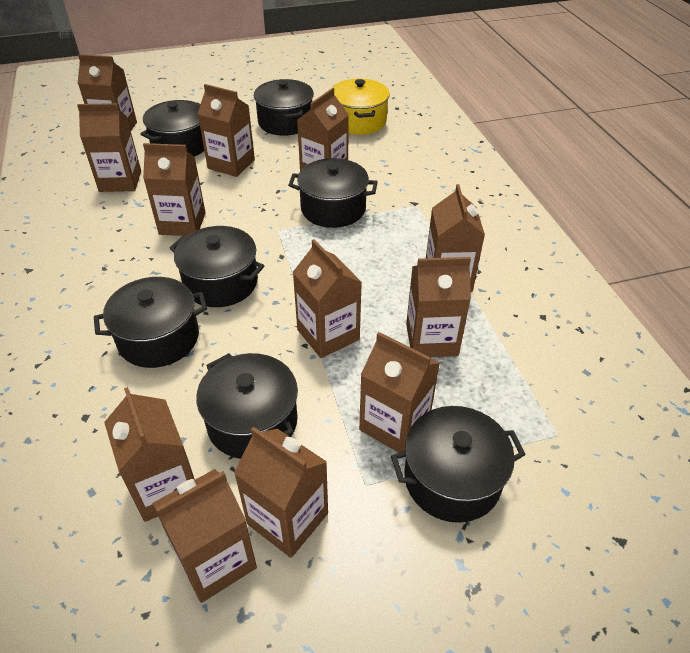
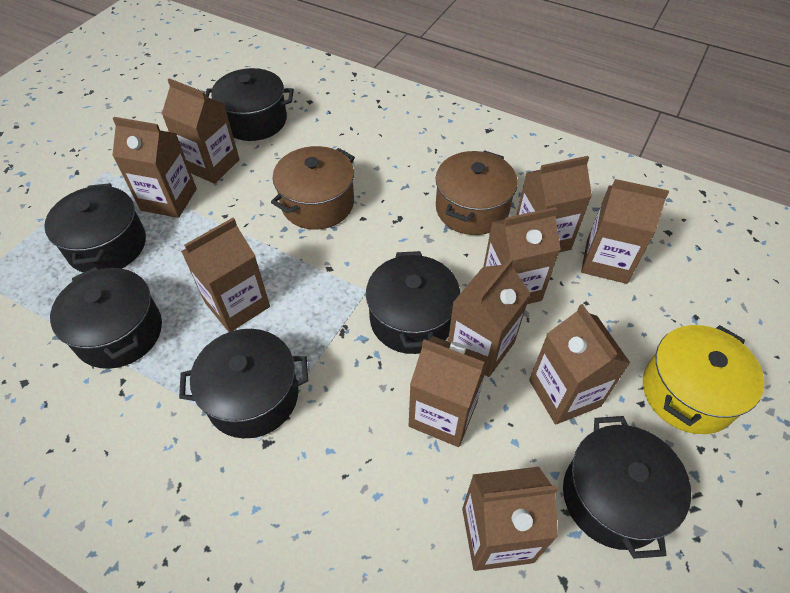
black pot: [94,277,207,368] [140,100,204,156] [169,226,264,307] [196,353,298,459] [254,79,314,136] [288,158,378,228] [391,406,526,523] = 7 -> [44,183,146,273] [50,267,162,369] [179,329,308,438] [205,68,294,141] [366,251,460,354] [563,416,691,559] = 6
brown carton: [77,103,141,192] [78,54,137,130] [104,387,195,522] [143,143,206,236] [152,469,257,603] [198,84,255,177] [234,427,328,558] [293,239,362,358] [297,88,349,170] [359,332,440,453] [406,257,471,357] [426,184,485,292] = 12 -> [112,117,197,218] [162,78,240,184] [181,218,270,332] [409,336,489,447] [448,258,531,377] [462,467,558,571] [483,207,561,304] [517,156,592,253] [529,304,630,425] [581,179,669,284] = 10
brown pot: none = 0 -> [271,146,355,230] [436,150,518,235] = 2

